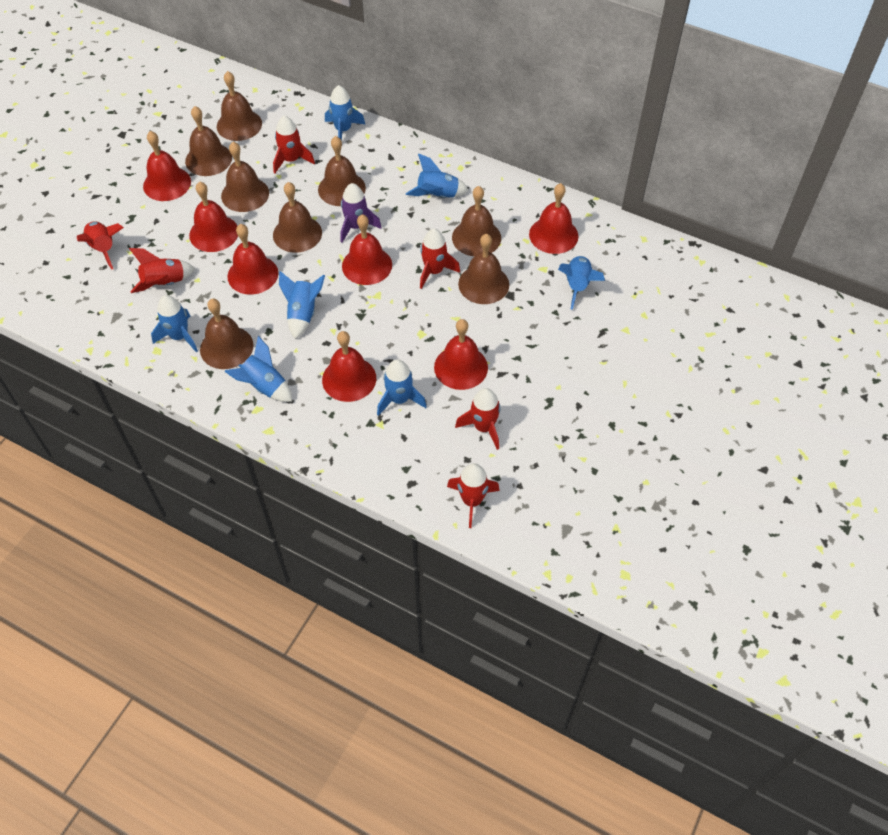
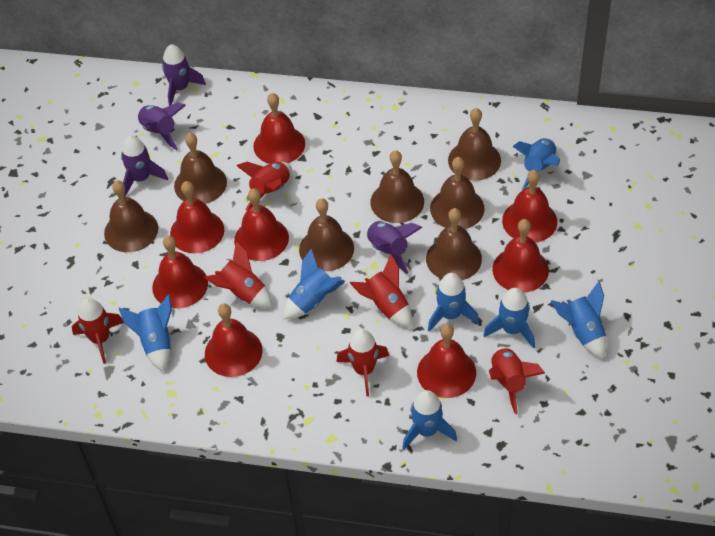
brown bell: [185,106,232,176] [200,299,254,369] [217,71,262,141] [221,142,269,212] [273,182,322,253] [318,136,366,206] [452,186,501,256] [458,234,509,304] = 8 -> [104,180,158,252] [174,133,227,204] [299,198,354,271] [370,150,424,223] [426,208,482,280] [430,157,484,229] [448,108,501,181] = 7
purple rocket: [341,183,382,243] = 1 -> [121,136,168,196] [137,103,186,150] [162,44,206,106] [366,221,423,274] = 4
red bell: [143,131,191,201] [189,181,238,252] [228,224,278,295] [322,331,376,402] [342,214,392,285] [434,319,488,390] [529,183,578,254] = 7 -> [152,236,208,308] [170,181,224,253] [205,304,263,377] [234,188,289,261] [253,93,305,164] [417,324,476,398] [492,219,549,293] [502,170,557,243] = 8

